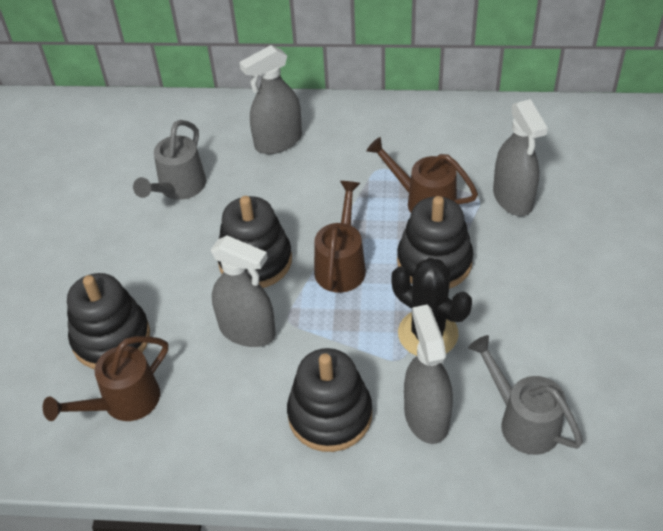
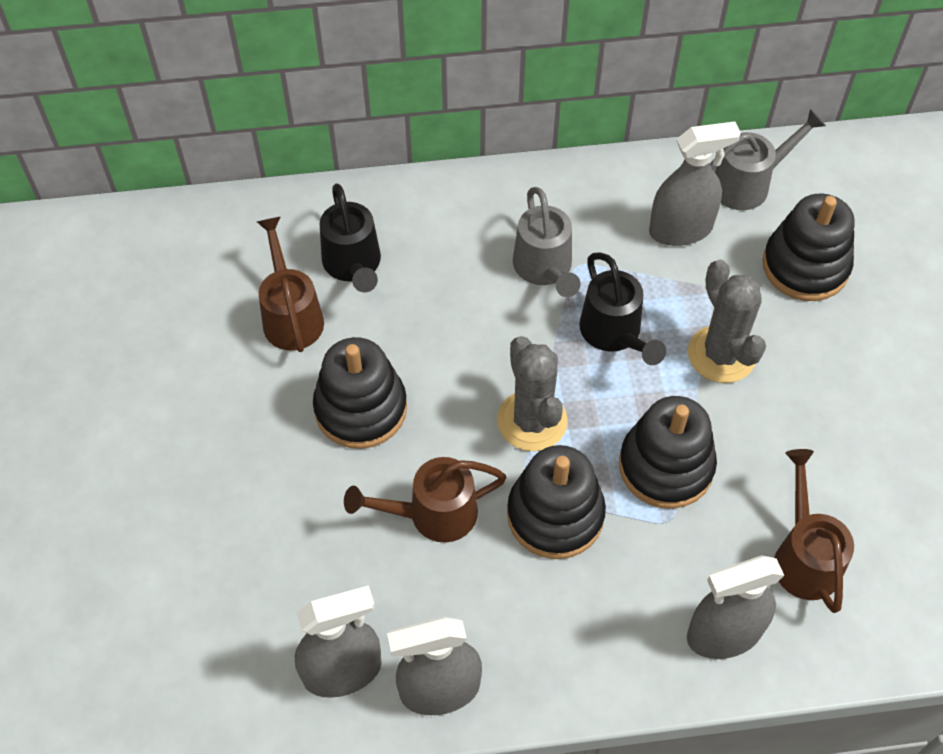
black cactus: [392,258,472,356] = 1 -> none = 0
black watering can: none = 0 -> [320,183,381,293] [579,252,666,365] = 2
grey cactus: none = 0 -> [497,336,568,451] [688,260,766,383] = 2

